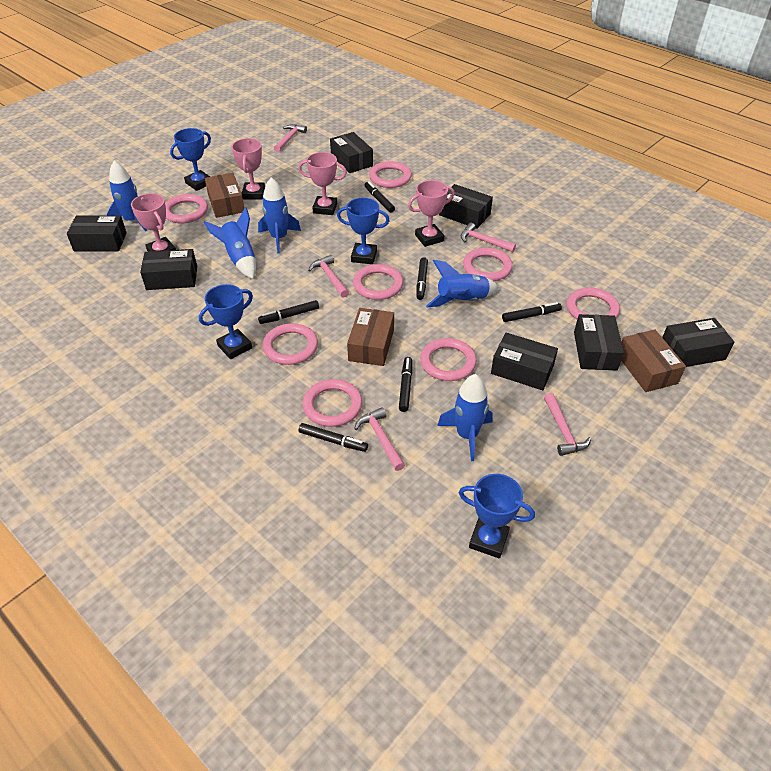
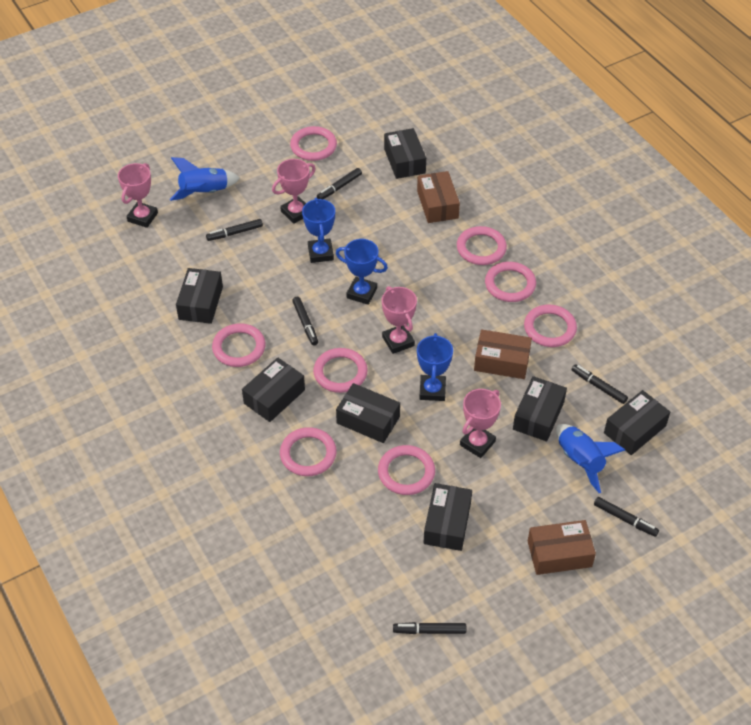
blue rocket: [107,161,147,231] [204,207,256,279] [258,177,301,253] [426,260,499,308] [437,374,493,461] = 5 -> [170,157,240,201] [556,424,625,493] = 2
blue trophy: [170,128,211,191] [199,284,253,359] [337,198,390,264] [459,474,535,558] = 4 -> [302,198,335,263] [336,239,388,305] [417,333,453,401] = 3
pink hammer: [274,124,307,152] [308,255,349,298] [354,407,405,471] [461,223,516,252] [544,393,591,456] = 5 -> none = 0

